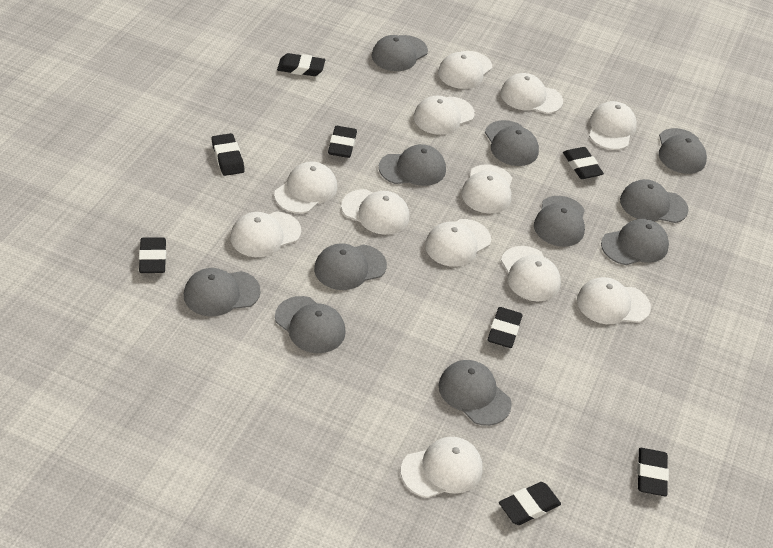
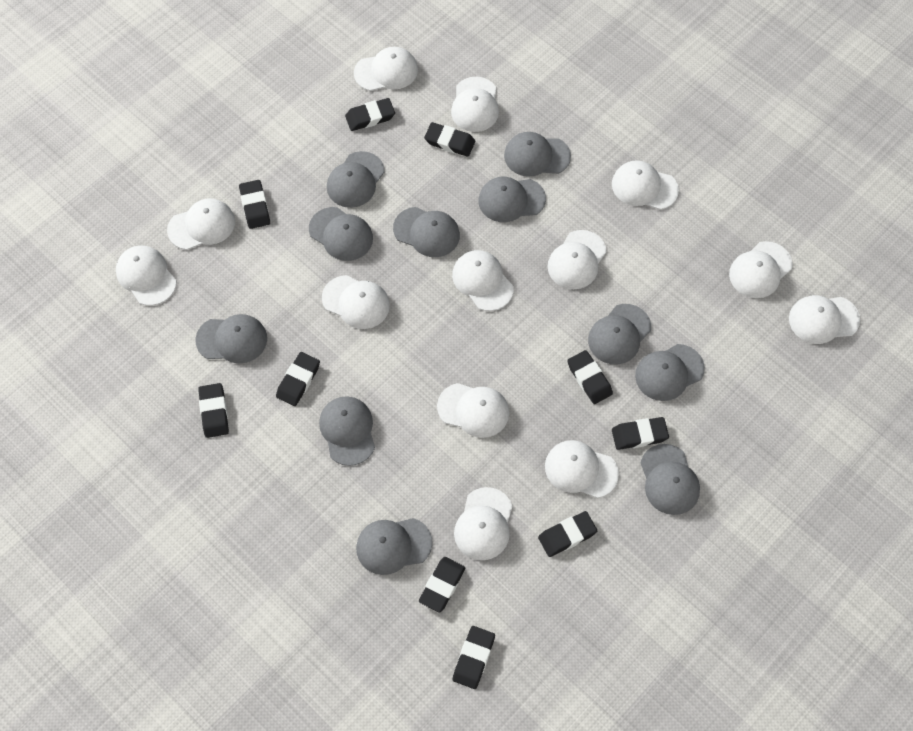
black eraser: [139,237,166,273] [212,133,245,176] [277,53,325,76] [328,126,357,158] [488,307,522,348] [499,482,561,525] [563,147,604,179] [637,448,669,496] = 8 -> [198,383,229,438] [239,180,270,229] [276,352,320,406] [345,98,395,131] [419,557,465,613] [424,122,475,157] [453,626,495,689] [538,511,597,557] [567,350,613,404] [612,417,669,450] = 10
white cap: [230,211,301,257] [274,162,337,214] [341,189,409,235] [401,437,483,498] [414,96,475,135] [425,219,491,267] [438,51,492,89] [461,164,512,213] [500,73,563,114] [501,246,561,301] [577,277,651,324] [589,101,637,150] = 12 -> [116,245,176,306] [167,198,235,250] [322,275,390,329] [354,47,418,91] [437,383,509,438] [451,77,499,132] [452,250,513,311] [454,487,513,560] [545,440,619,498] [548,230,607,289] [612,160,679,210] [729,241,793,298] [789,295,860,344] = 13

